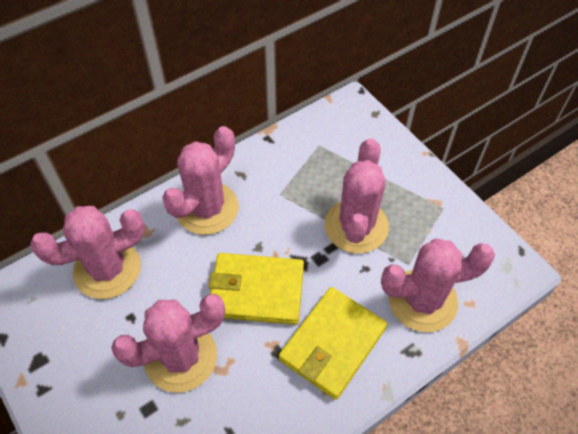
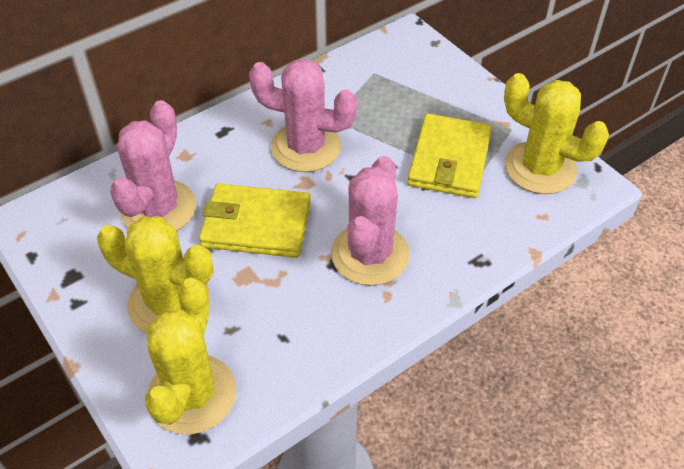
pink cactus: [30,206,145,299] [111,294,225,393] [162,126,239,235] [325,138,389,254] [381,238,495,332] = 5 -> [110,100,196,231] [249,59,357,172] [331,156,410,286] = 3
yellow cactus: none = 0 -> [97,216,213,333] [145,278,237,435] [504,73,609,194] = 3

